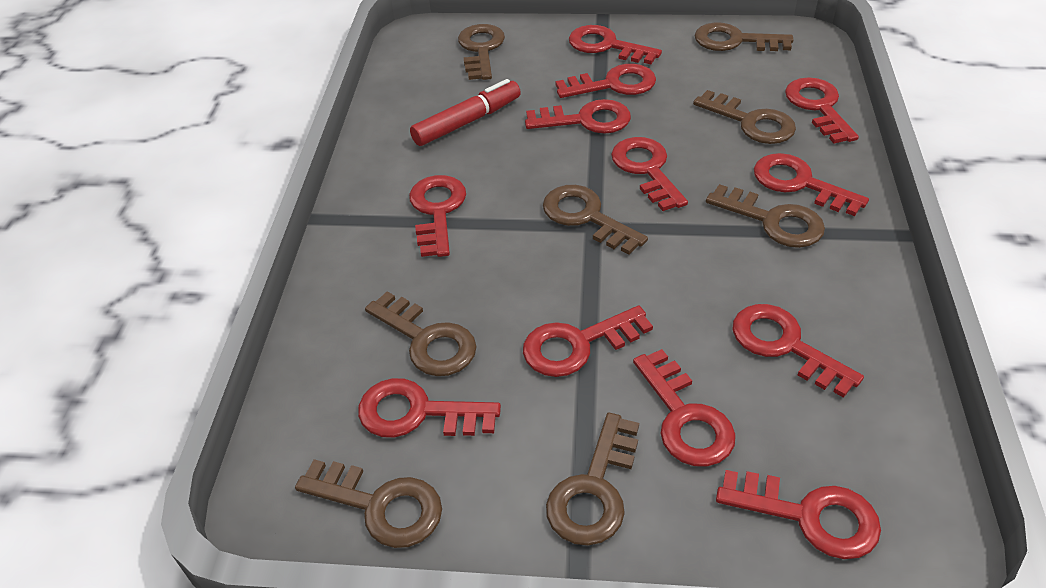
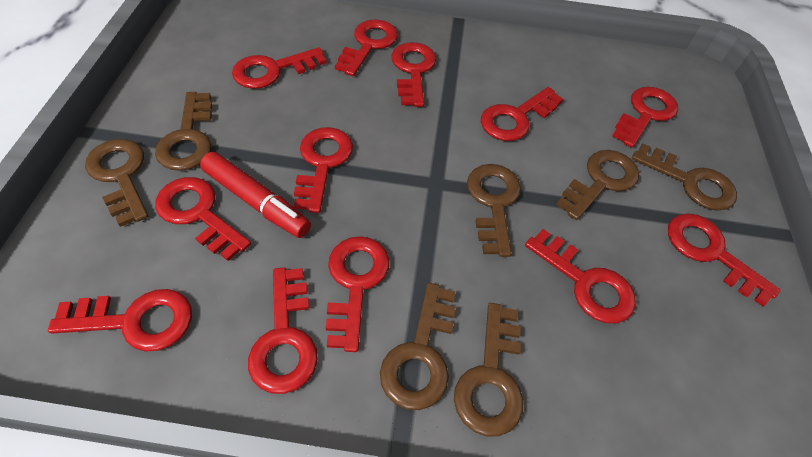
brown key: [295,459,442,548] [365,291,477,376] [458,24,505,80] [543,185,648,255] [546,413,639,546] [693,90,796,144] [694,22,793,51] [706,184,825,248] = 8 -> [85,139,148,227] [155,92,212,171] [380,283,456,410] [454,303,524,436] [467,164,521,257] [556,150,639,220] [632,143,737,211] = 7

